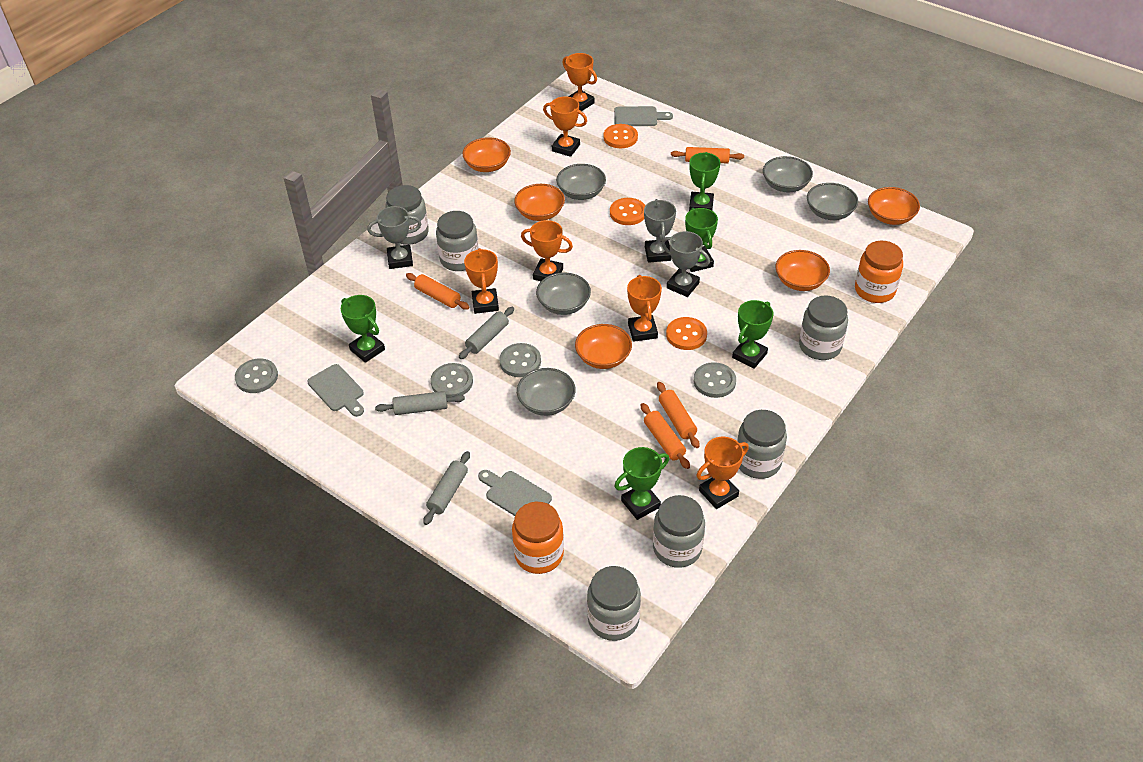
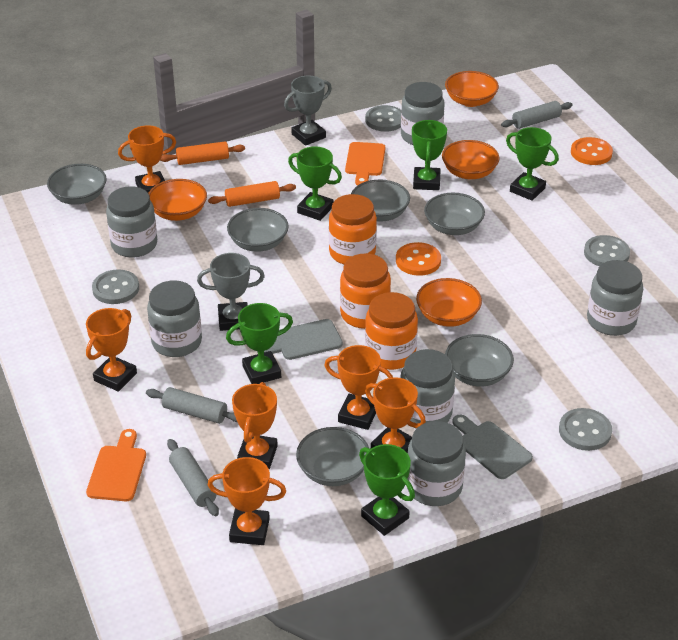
grey bowl: [517,368,576,416] [536,273,591,315] [556,164,606,200] [763,156,813,192] [807,183,858,220] = 5 -> [47,164,107,205] [227,208,289,252] [296,427,369,486] [351,179,410,221] [424,193,485,235] [445,334,514,387] = 6
grey cutting board: [307,364,364,417] [478,470,552,516] [614,106,673,126] = 3 -> [257,319,343,360] [452,415,533,479] = 2
grey trophy: [368,206,421,269] [644,199,676,263] [661,231,710,297] = 3 -> [197,253,265,331] [284,76,332,146] = 2
orange bowl: [462,137,511,172] [514,184,565,221] [575,324,632,369] [776,250,830,291] [868,187,920,225] = 5 -> [148,179,207,221] [416,278,482,327] [442,140,499,180] [445,71,499,107] = 4
orange button: [604,124,638,148] [610,198,645,225] [666,317,707,350] = 3 -> [396,242,441,276] [571,137,613,165] = 2
orange cutting board: none = 0 -> [86,429,146,501] [345,142,385,186] = 2
orange jar: [512,502,564,574] [855,241,903,303] = 2 -> [329,194,377,264] [340,253,391,329] [365,292,418,370] = 3
orange rolling pin: [406,273,470,310] [641,403,690,469] [657,382,700,448] [671,147,744,163] = 4 -> [160,141,245,165] [208,181,296,207] = 2

